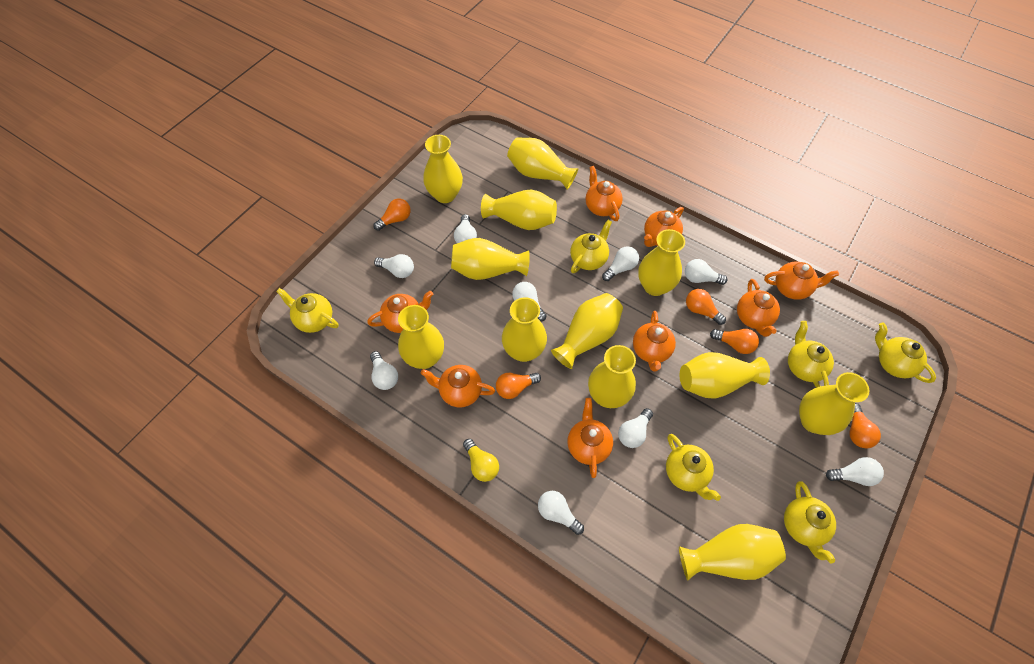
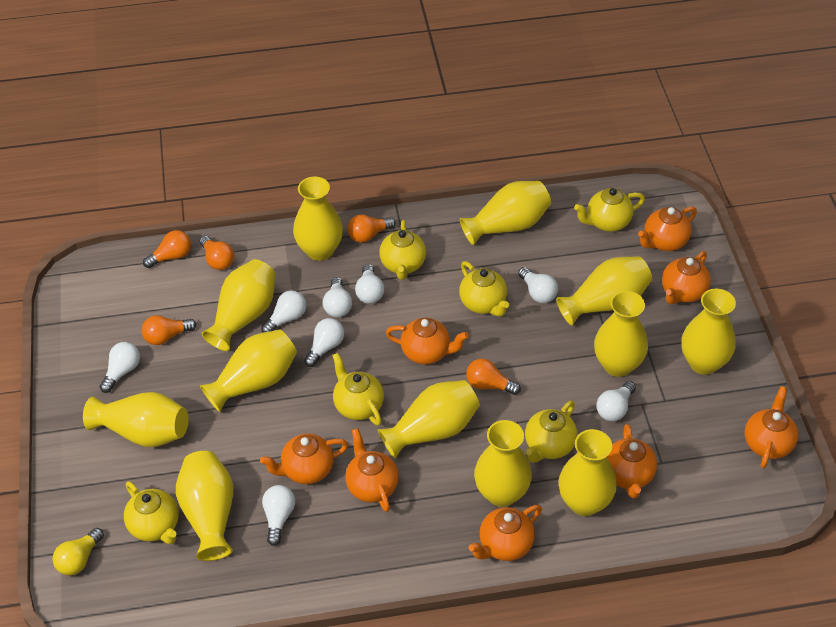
white light bulb: [370,351,398,390] [374,254,414,278] [454,214,477,243] [512,282,546,321] [538,491,584,535] [602,246,639,281] [618,408,653,448] [685,259,728,285] [826,457,884,486] = 9 -> [100,342,140,393] [261,290,306,333] [262,485,295,546] [304,318,344,367] [323,277,352,317] [355,264,384,304] [518,267,558,303] [596,381,636,421] = 8

